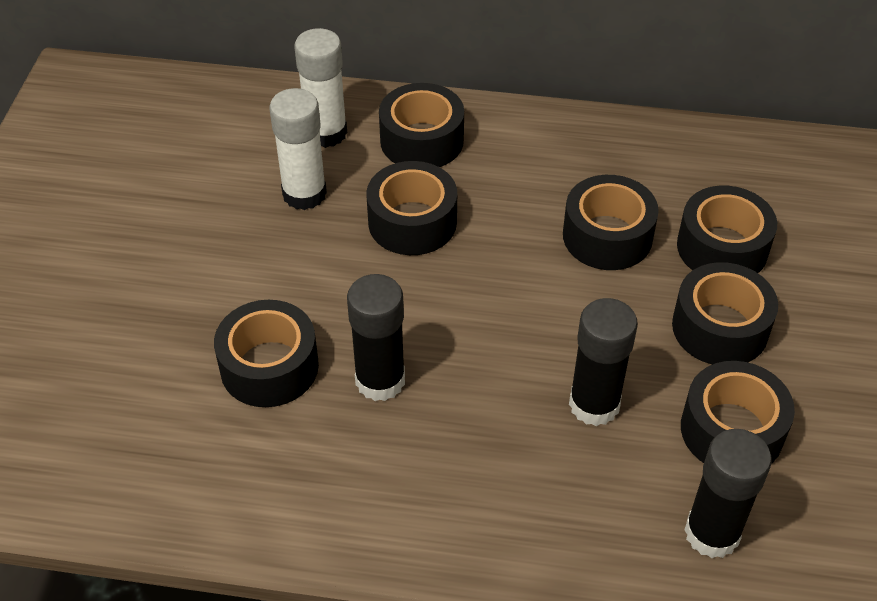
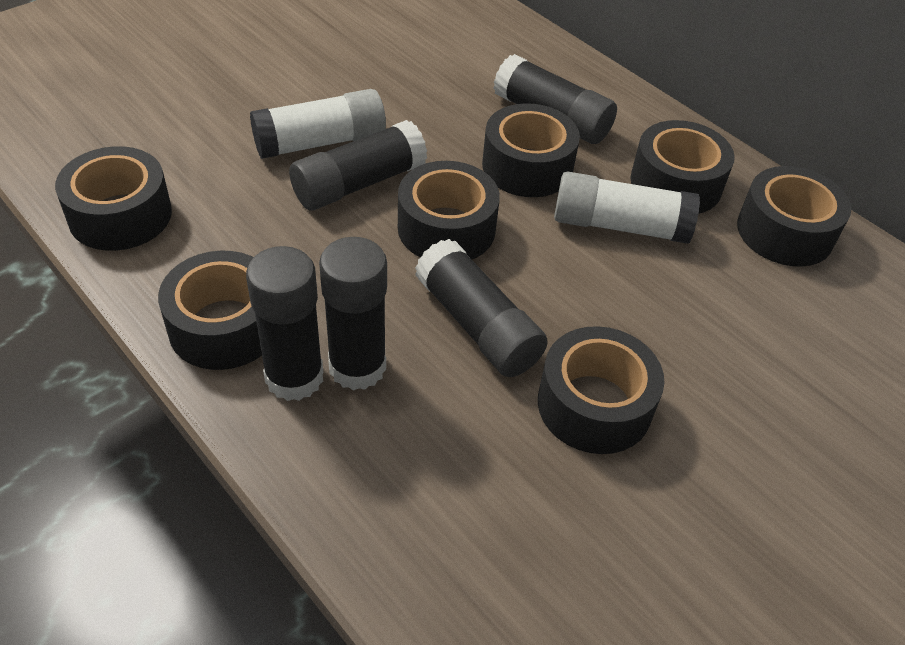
black glue stick: [347,274,405,401] [569,298,638,426] [684,429,772,558] = 3 -> [246,246,323,401] [289,120,427,211] [319,237,387,391] [415,239,548,377] [493,54,617,144] = 5

